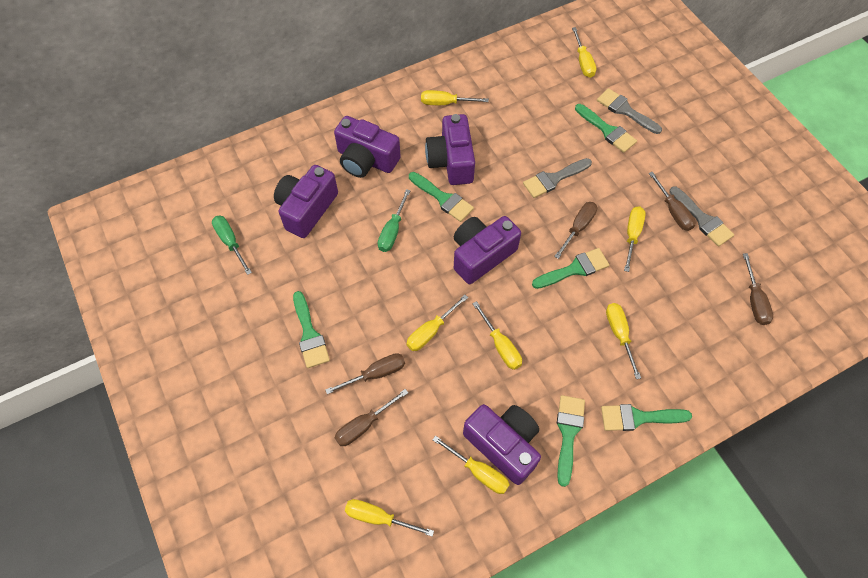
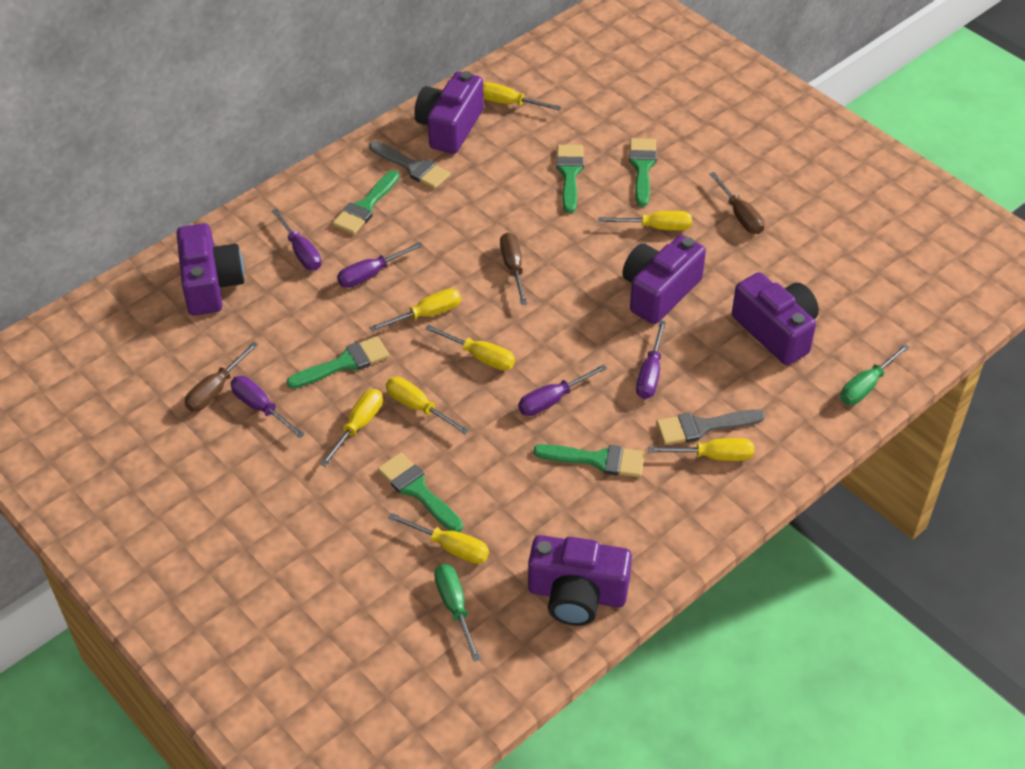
brown screwdriver: [325,353,405,394] [335,389,408,446] [554,202,597,259] [649,172,696,231] [743,253,773,325] = 5 -> [185,342,258,412] [500,232,527,305] [709,172,765,234] = 3
grey brush: [523,158,592,198] [597,88,662,134] [669,186,734,246] = 3 -> [369,141,451,189] [656,409,765,445] = 2
purple screwdriver: none = 0 -> [230,376,305,438] [272,208,322,270] [337,242,423,288] [518,364,607,416] [636,320,666,399] = 5

